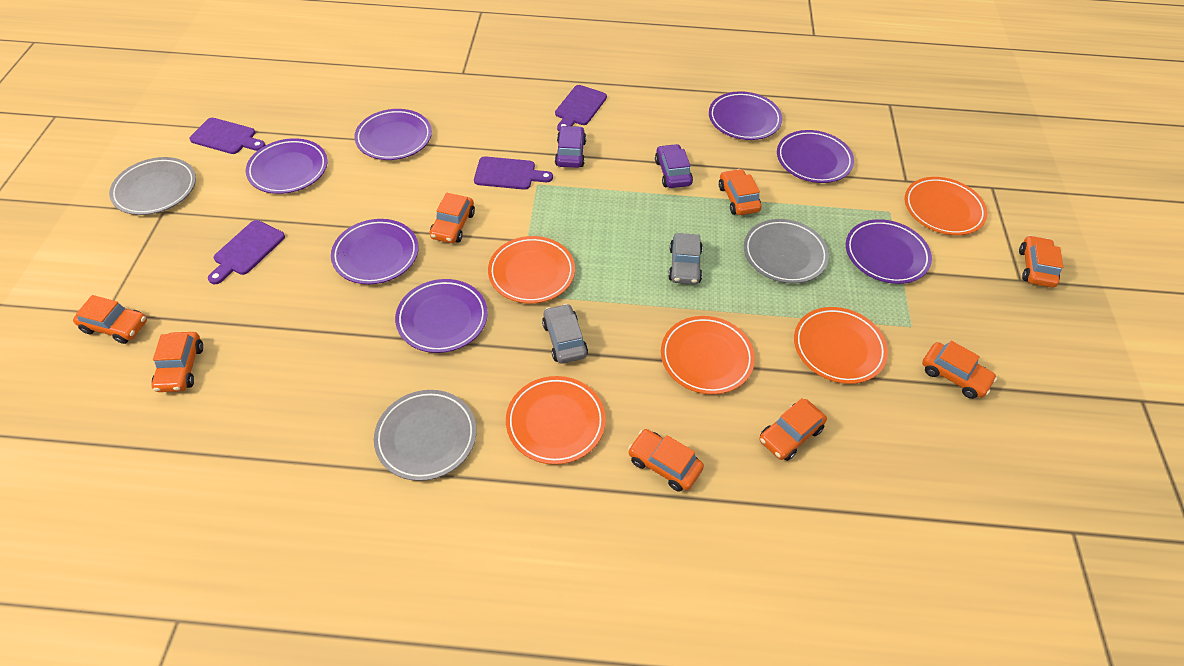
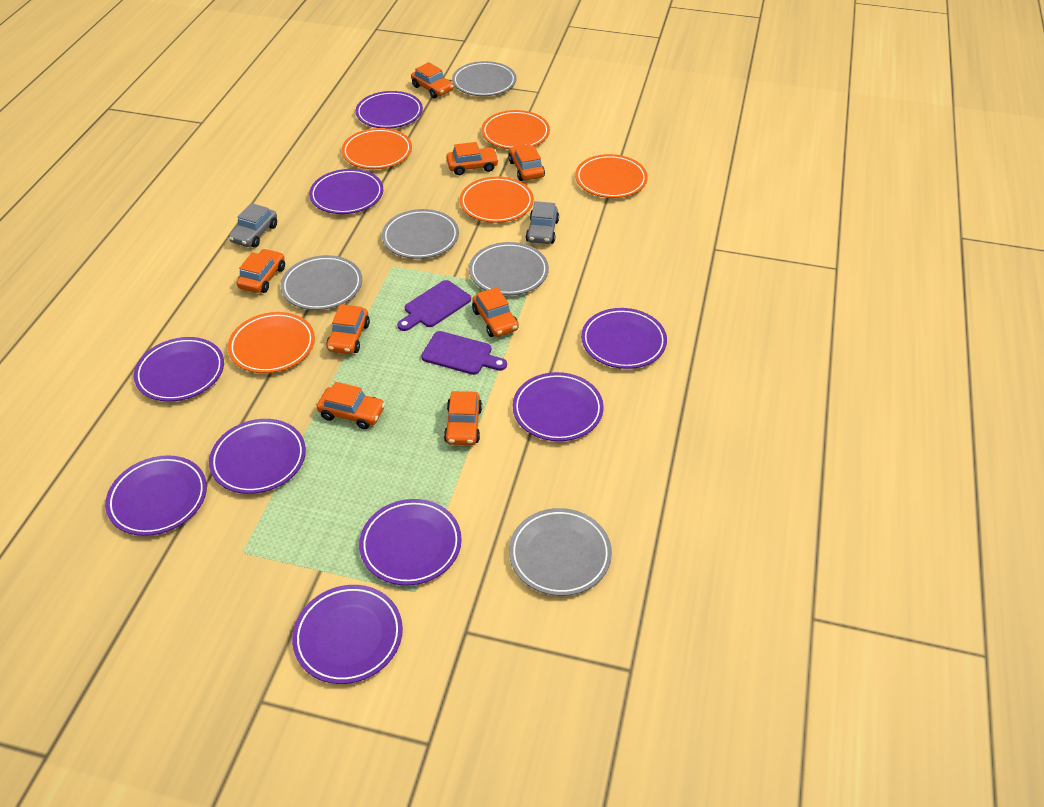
grey plate: [109,157,196,215] [374,390,476,481] [744,219,829,284] = 3 -> [281,255,362,310] [382,209,459,259] [452,61,516,96] [469,242,549,295] [509,508,612,596] = 5
purple car: [555,125,586,168] [655,144,693,188] = 2 -> none = 0
purple cutting board: [189,118,265,154] [208,220,285,284] [474,156,553,190] [555,85,607,132] = 4 -> [397,280,471,331] [421,331,507,375] = 2
purple plate: [246,138,327,194] [331,219,418,284] [354,109,432,160] [395,279,488,353] [709,91,782,140] [777,130,854,183] [846,219,932,284] = 7 -> [105,455,207,536] [134,337,224,402] [209,419,306,494] [292,585,403,684] [309,169,383,214] [355,91,423,129] [359,499,462,585] [512,372,604,441] [581,308,667,369] = 9

